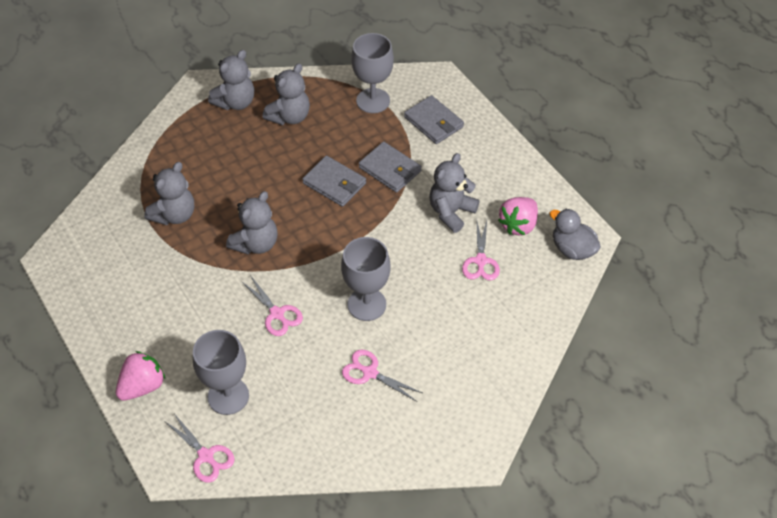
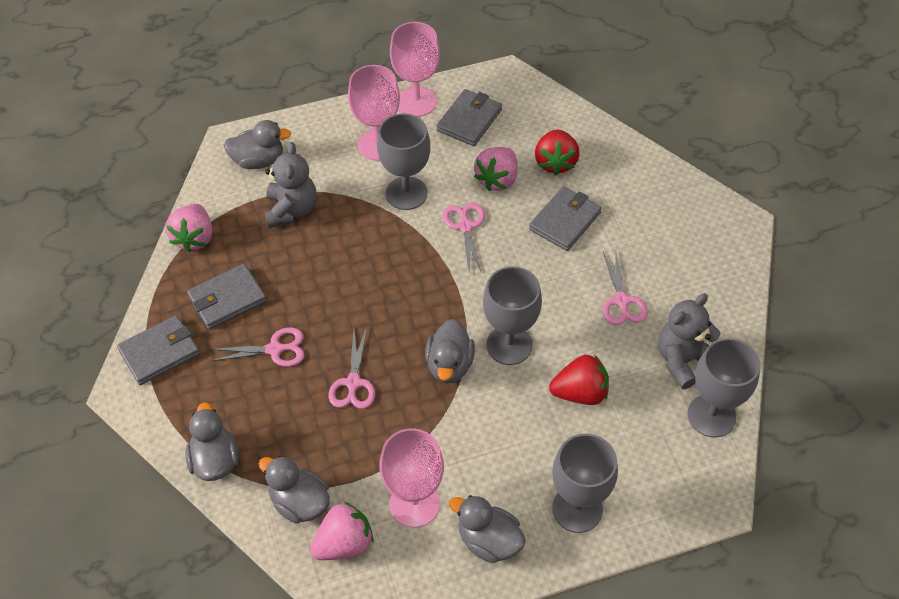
grey duck: [549,209,601,260] = 1 -> [186,402,239,481] [224,120,291,169] [258,456,330,524] [425,319,475,383] [449,495,526,563] = 5
grey goblet: [193,330,249,415] [341,237,391,321] [351,33,394,113] = 3 -> [377,113,430,210] [483,266,542,365] [552,433,618,533] [688,338,760,437] = 4
grey teddy bear: [144,162,194,225] [208,50,254,110] [226,191,278,254] [263,64,310,125] [429,153,480,233] = 5 -> [265,142,317,228] [659,293,721,389] = 2
grey wallet: [302,156,366,207] [359,142,422,193] [404,95,464,144] = 3 -> [117,315,200,385] [187,264,267,329] [437,89,502,146] [529,186,602,251] = 4
pink goblet: none = 0 -> [348,65,400,161] [379,428,444,528] [390,22,440,117] = 3
pink strawberry: [116,351,165,401] [498,197,538,236] = 2 -> [166,204,212,253] [310,502,374,560] [474,147,517,191] = 3
red strawberry: none = 0 -> [535,129,580,175] [549,354,609,405] = 2

